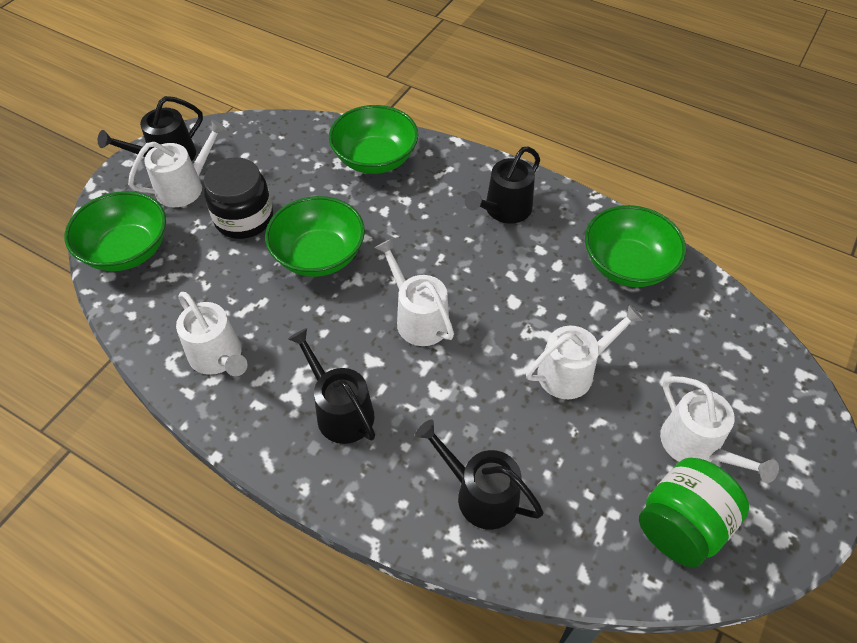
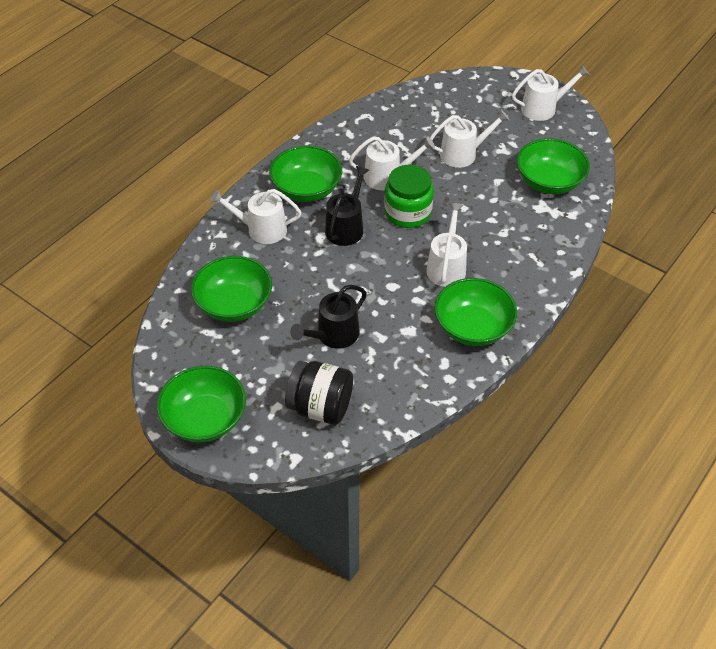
black watering can: [98,96,203,161] [288,328,375,444] [415,420,544,530] [465,147,540,224] = 4 -> [290,285,367,349] [325,166,369,246] = 2
green bowl: [65,191,166,271] [265,196,365,277] [329,105,418,174] [585,205,686,287] = 4 -> [157,366,246,443] [191,256,272,322] [269,146,342,202] [434,278,517,346] [517,138,590,194] = 5

